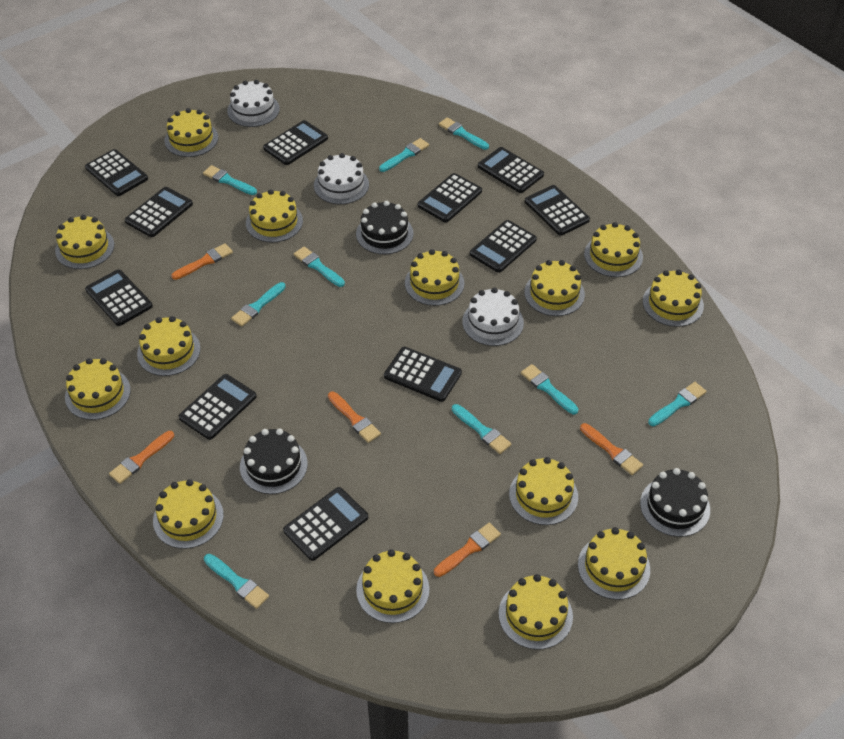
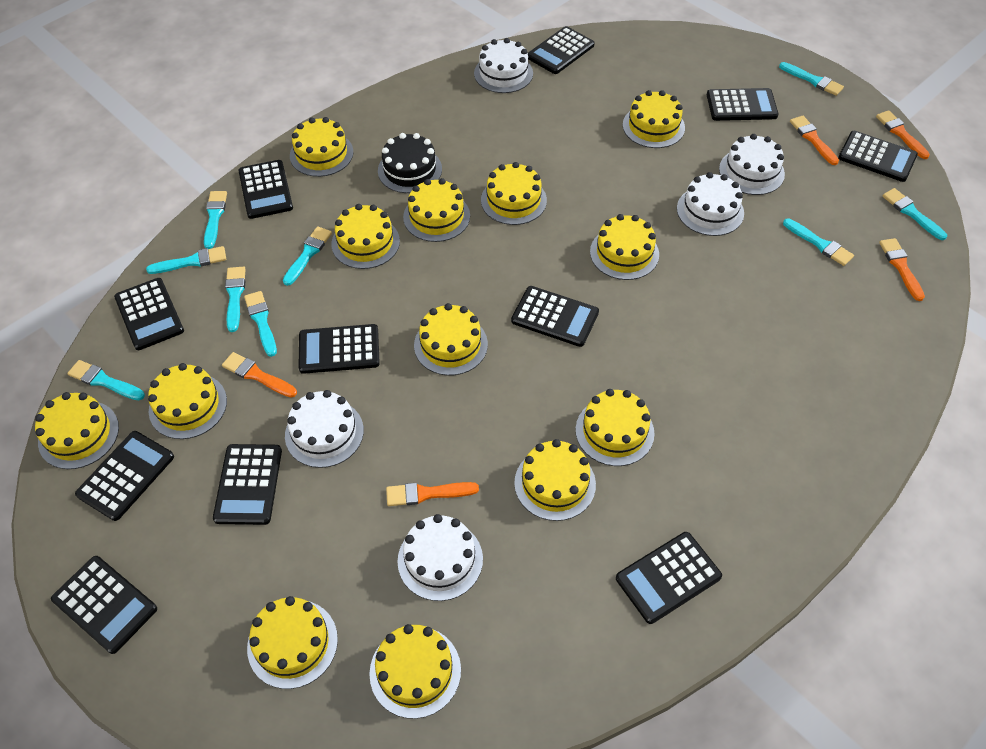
black cake: [240,428,308,494] [356,201,414,254] [640,468,710,537] = 3 -> [378,133,442,193] = 1
white cake: [227,80,280,127] [314,153,369,204] [462,287,524,346] = 3 -> [285,390,364,468] [398,514,483,601] [474,38,533,93] [677,172,744,236] [719,134,785,195] = 5
yellow cake: [55,215,114,269] [65,358,131,420] [137,316,201,376] [153,479,224,549] [164,108,218,157] [246,189,303,243] [356,549,430,623] [405,249,464,306] [499,574,573,649] [509,457,578,525] [524,260,585,316] [578,527,650,600] [584,222,643,277] [643,270,704,327] = 14 -> [35,392,119,469] [148,363,227,439] [247,596,338,689] [290,117,353,177] [331,204,400,269] [369,624,461,719] [403,178,470,242] [414,303,488,376] [481,162,547,225] [514,439,596,521] [576,389,654,466] [590,214,659,280] [623,90,685,148] = 13

